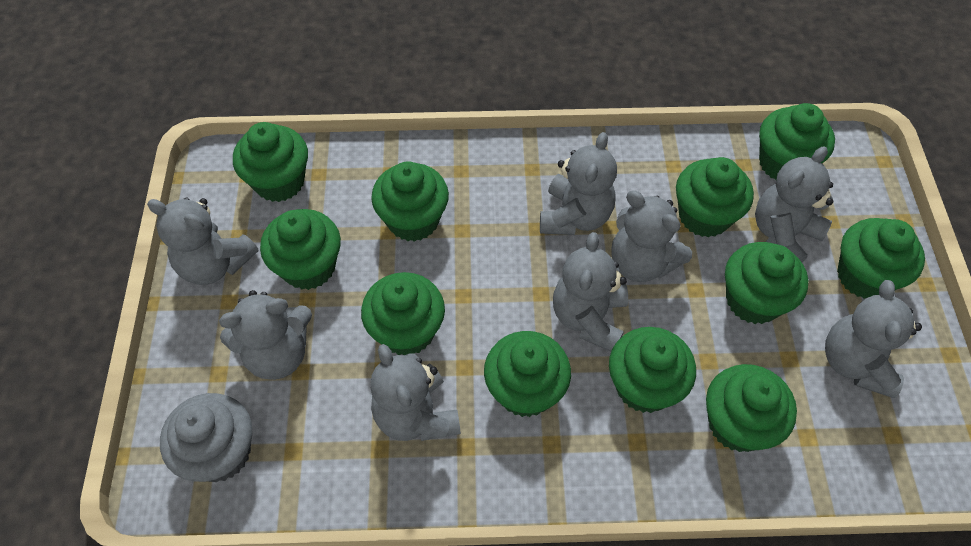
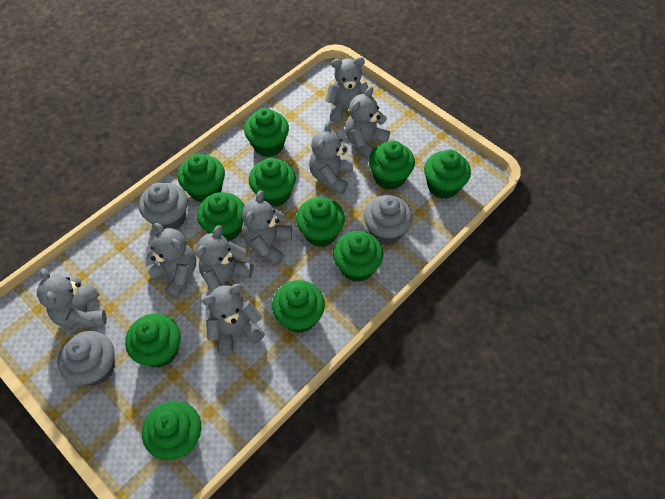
grey cupcake: [160,393,252,482] = 1 -> [57,331,115,386] [139,183,188,229] [364,195,412,245] = 3

